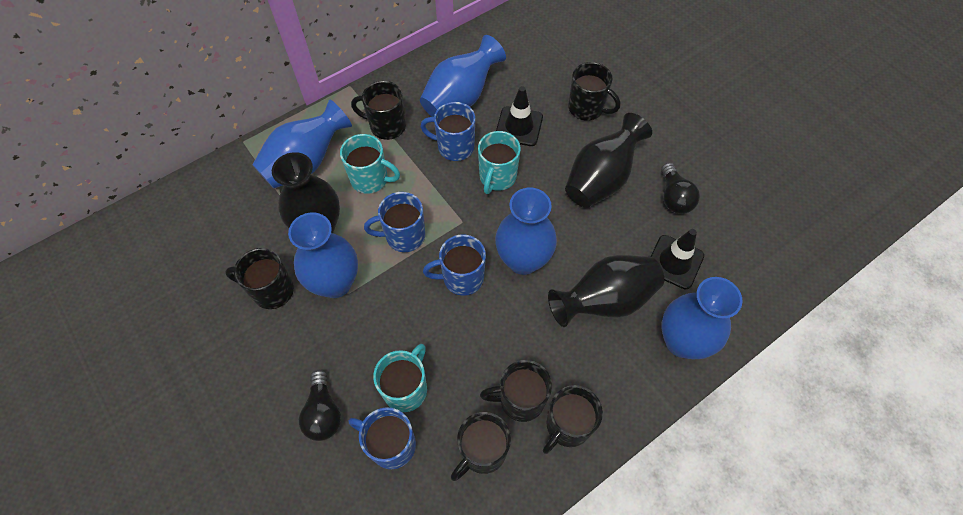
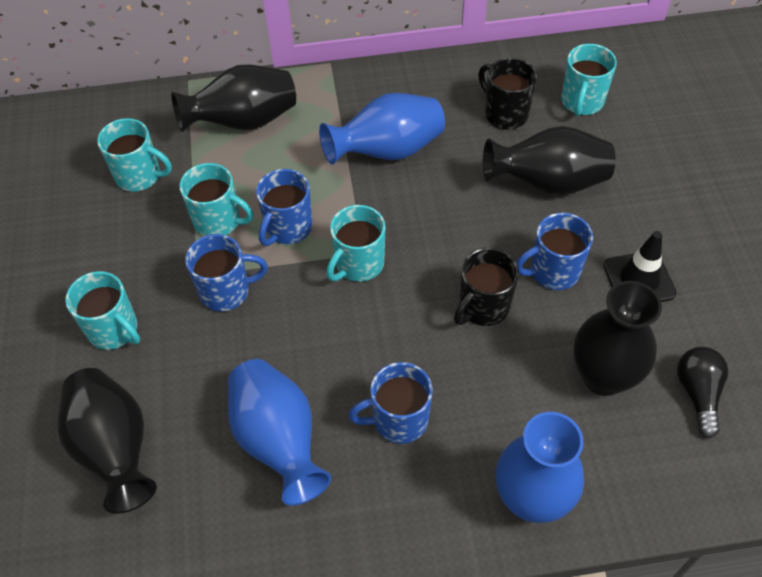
black light bulb: [299,370,341,441] [661,163,700,214] = 2 -> [677,347,728,438] = 1
black mug: [225,248,294,309] [351,81,406,140] [451,412,511,481] [480,360,552,422] [543,385,603,454] [568,62,620,121] = 6 -> [454,248,519,326] [478,58,537,130] = 2
black traffic cone: [496,86,543,146] [650,229,704,289] = 2 -> [604,231,677,302] = 1
black vase: [272,152,340,233] [548,255,664,327] [565,113,652,208] = 3 -> [57,368,157,514] [171,64,296,132] [483,126,616,195] [573,281,662,396] = 4
blue vase: [252,99,352,188] [288,212,358,298] [420,35,506,117] [495,188,557,275] [662,277,743,359] = 5 -> [228,359,331,506] [319,93,445,165] [496,412,584,523] = 3
turquoise mug: [340,134,400,194] [373,344,427,412] [478,131,521,194] = 3 -> [65,271,140,350] [97,118,172,192] [179,163,254,236] [326,205,385,282] [561,44,617,116] = 5

